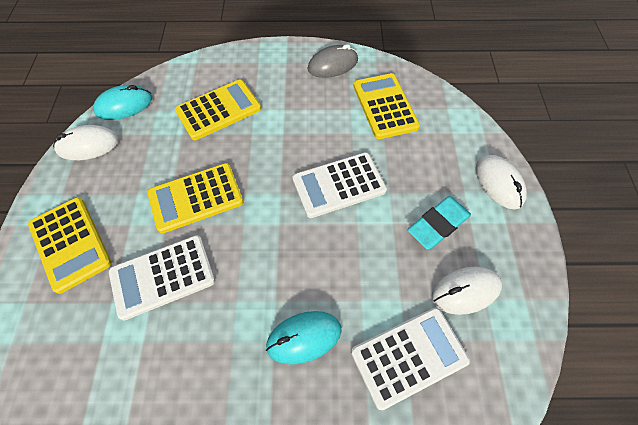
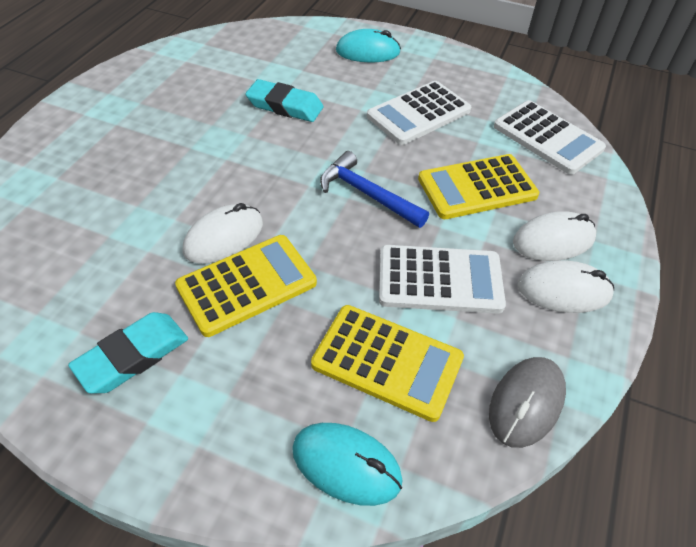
blue hammer: none = 0 -> [320,151,429,228] = 1
turquoise eraser: [407,196,471,250] = 1 -> [68,312,188,394] [245,79,324,122] = 2
yellow calculator: [28,197,112,294] [147,163,243,234] [175,80,261,140] [353,73,420,139] = 4 -> [175,235,317,337] [311,305,464,422] [418,154,539,219] = 3

